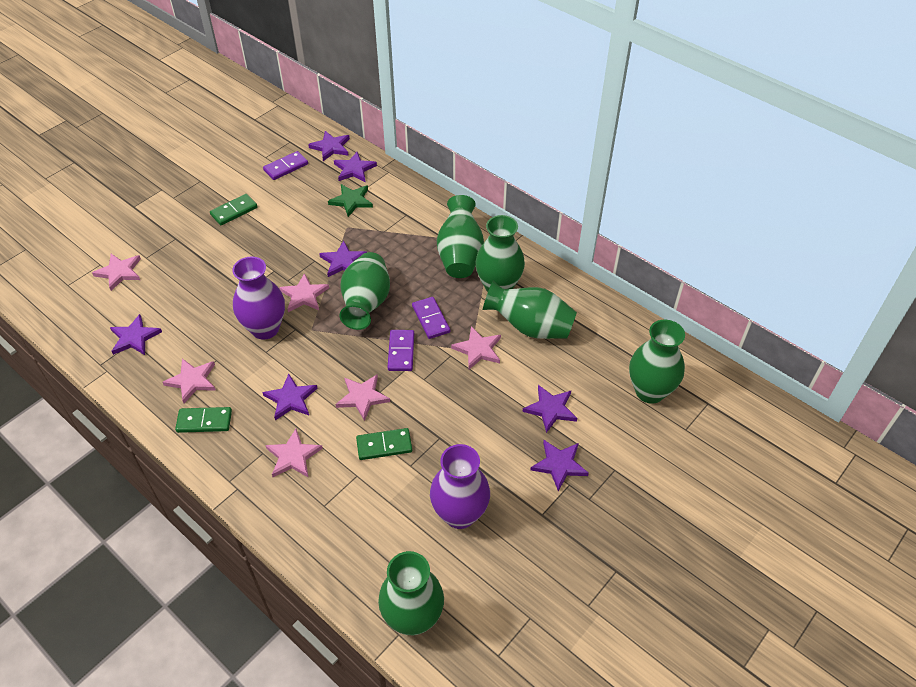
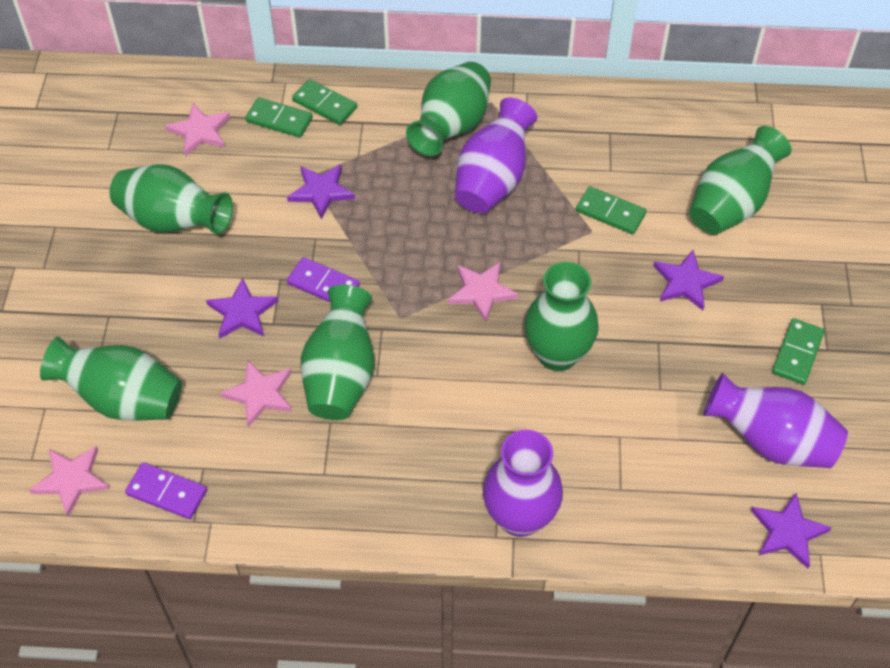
green domino: [175,407,232,433] [210,194,258,225] [356,428,412,460] = 3 -> [245,97,313,138] [292,79,357,125] [576,186,647,234] [772,318,825,385] = 4
green star: [328,184,373,217] = 1 -> none = 0
pink star: [92,254,141,291] [162,359,216,403] [265,429,323,478] [279,273,329,312] [335,375,390,421] [451,326,501,369] = 6 -> [29,446,110,517] [165,103,230,156] [220,360,292,427] [448,262,519,322] = 4
purple domino: [263,151,308,180] [387,330,414,371] [412,297,450,339] = 3 -> [125,462,207,519] [287,257,360,302] = 2
purple star: [110,314,162,355] [262,374,318,420] [308,131,350,161] [319,241,367,277] [334,152,377,182] [523,385,577,433] [531,440,589,491] = 7 -> [206,278,278,339] [287,164,355,220] [653,250,724,310] [751,493,832,568] = 4
purple vase: [232,256,285,340] [430,444,490,529] = 2 -> [455,98,537,214] [483,430,563,537] [703,373,848,468] = 3

